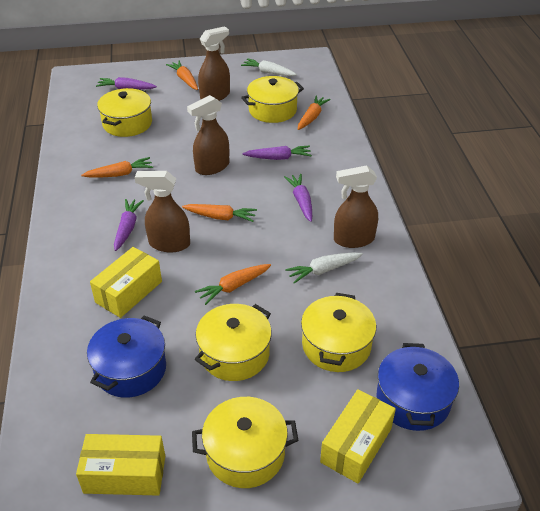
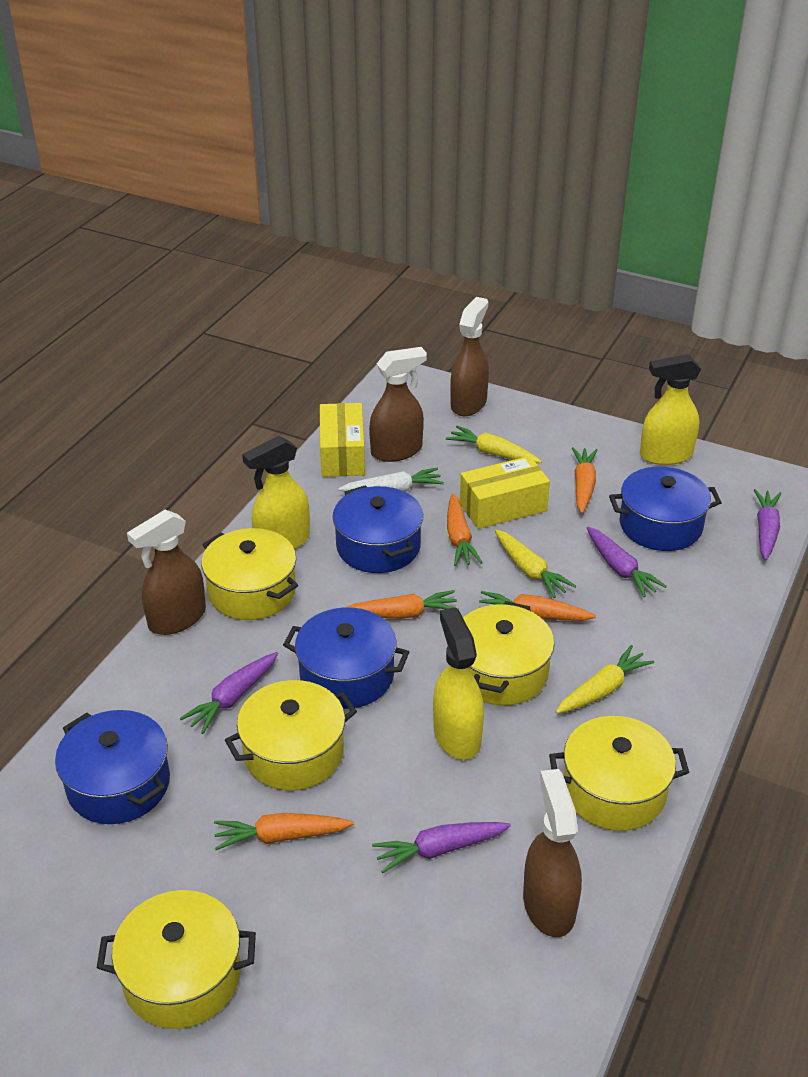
blue pot: [87,315,166,398] [376,343,459,431] = 2 -> [55,710,170,824] [283,607,409,709] [332,485,423,573] [609,466,722,551] = 4
white carrot: [241,58,297,76] [285,252,363,283] = 2 -> [338,468,444,492] = 1
yellow box: [76,434,165,496] [90,247,162,318] [320,389,396,483] = 3 -> [320,403,365,477] [460,456,550,529] = 2
yellow carrot: none = 0 -> [446,426,542,463] [495,529,576,598] [556,645,654,714] = 3
yellow spray bottle: none = 0 -> [242,436,310,550] [433,607,484,760] [640,354,701,465] = 3

